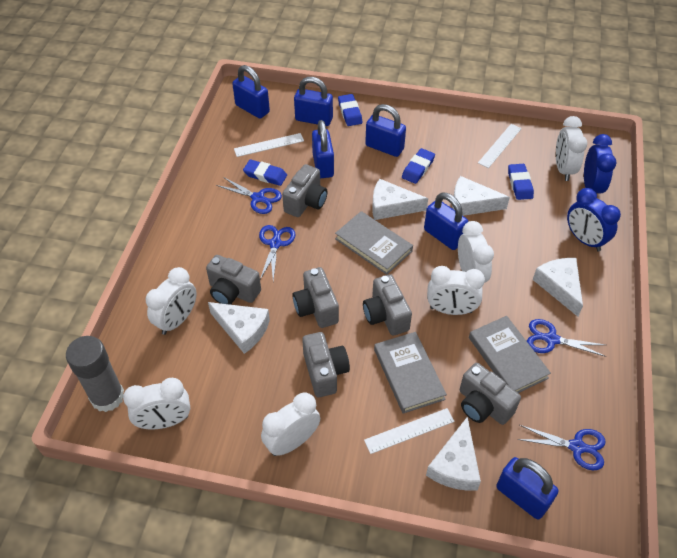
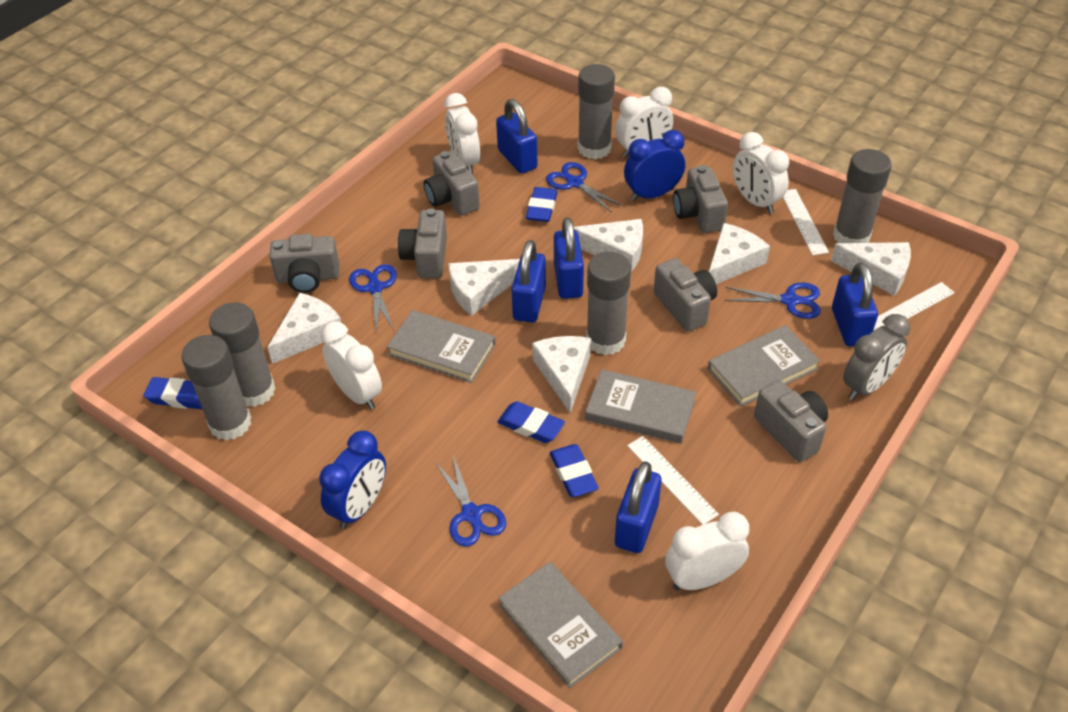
blue padlock: [232,65,270,119] [294,77,333,126] [312,120,334,178] [365,104,406,157] [424,192,468,250] [496,457,559,519] = 6 -> [496,99,538,174] [511,240,546,323] [554,217,584,299] [615,461,662,553] [832,262,878,347] = 5
grey book: [335,211,413,275] [374,332,447,414] [469,316,551,393] = 3 -> [387,310,496,383] [498,562,623,688] [585,369,696,444] [708,325,820,406] = 4
grey clock: none = 0 -> [843,314,910,400] = 1
grey glue stick: [66,336,124,412] = 1 -> [181,335,251,440] [209,302,276,407] [578,64,615,159] [586,252,631,355] [833,149,892,243] = 5
white cheese: [208,302,270,354] [372,179,428,220] [426,416,481,491] [452,176,510,216] [533,258,583,317] = 5 -> [267,293,341,364] [448,259,520,316] [532,336,591,413] [574,219,643,272] [709,223,770,284] [831,242,911,296] = 6
white clock: [123,378,190,429] [146,267,197,335] [261,392,320,456] [427,266,485,315] [458,221,494,283] [556,116,587,181] = 6 -> [321,321,382,410] [445,93,480,174] [615,87,673,158] [665,512,749,590] [733,132,789,214] = 5

